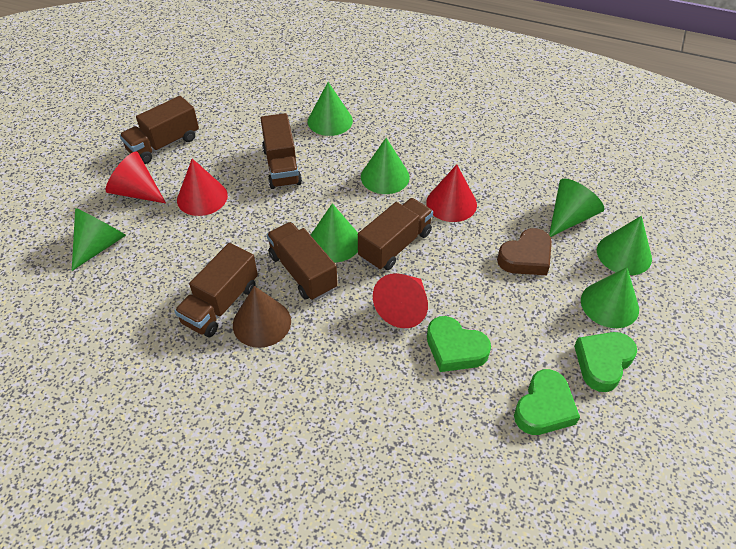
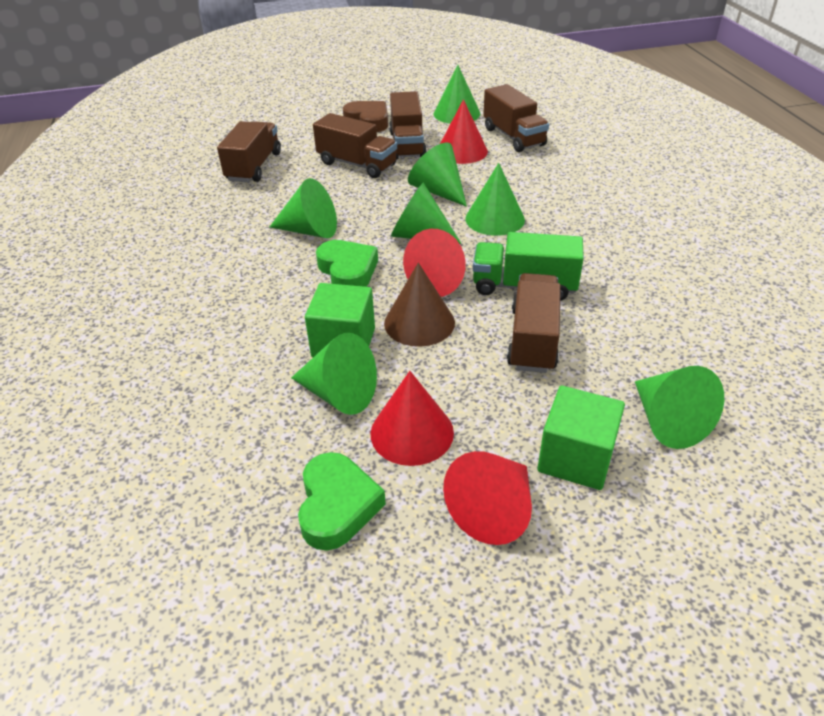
green cube: none = 0 -> [305,283,375,357] [537,386,625,490] = 2
green heart: [427,316,491,372] [514,369,580,435] [574,332,637,392] = 3 -> [298,452,386,551] [316,240,378,287] = 2
green truck: none = 0 -> [473,232,584,301] = 1

